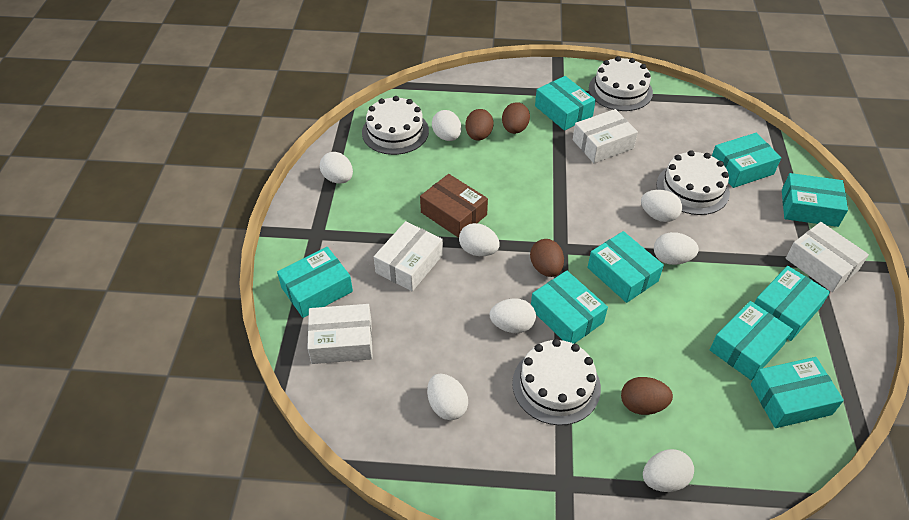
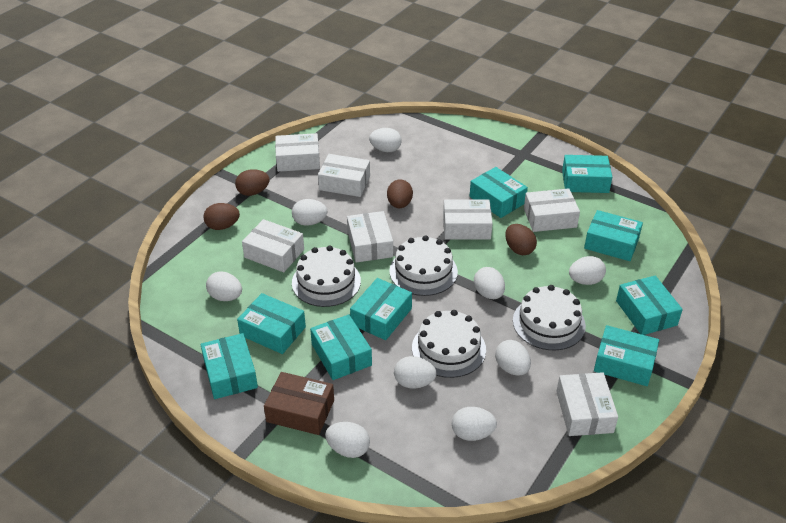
white box: [307,304,372,364] [374,221,443,291] [573,109,638,163] [786,222,869,292] = 4 -> [242,219,304,272] [275,133,320,172] [318,154,370,197] [347,211,393,262] [443,199,493,240] [524,188,580,232] [556,372,618,436] = 7
white egg: [320,152,353,184] [427,374,468,420] [432,110,462,141] [459,223,500,256] [490,298,536,333] [641,190,682,222] [643,449,694,492] [654,232,699,265] = 8 -> [206,272,242,301] [292,199,327,226] [325,422,370,458] [369,128,402,152] [394,356,437,389] [452,407,497,441] [474,267,505,299] [495,340,531,376] [569,256,606,285] = 9

